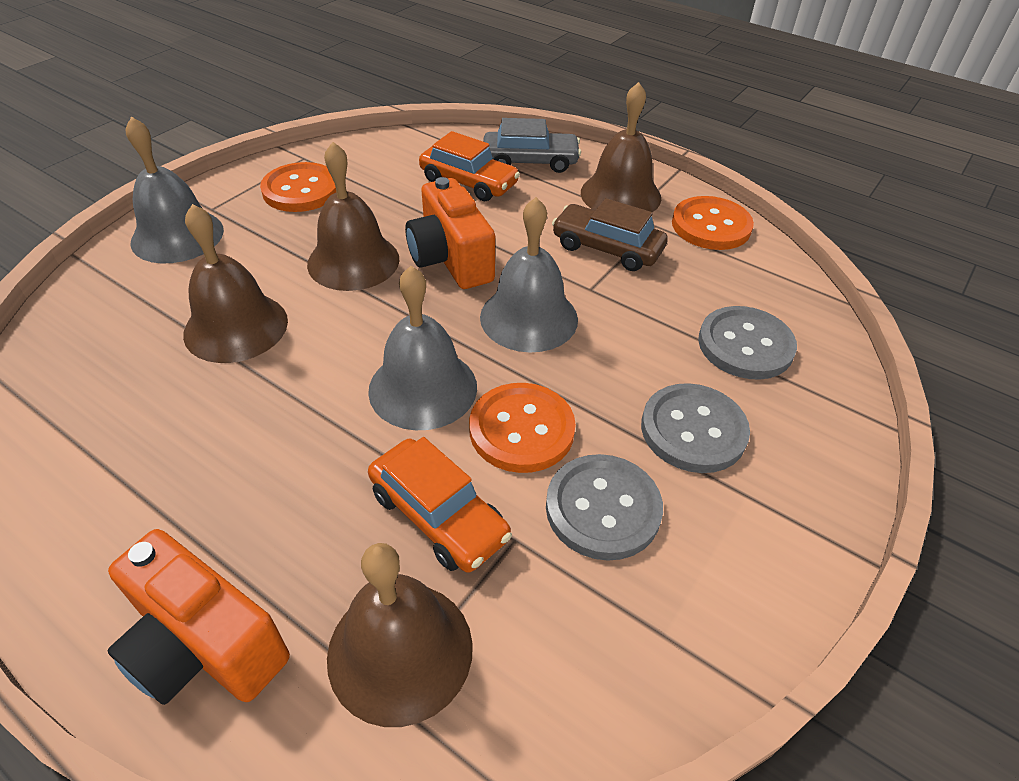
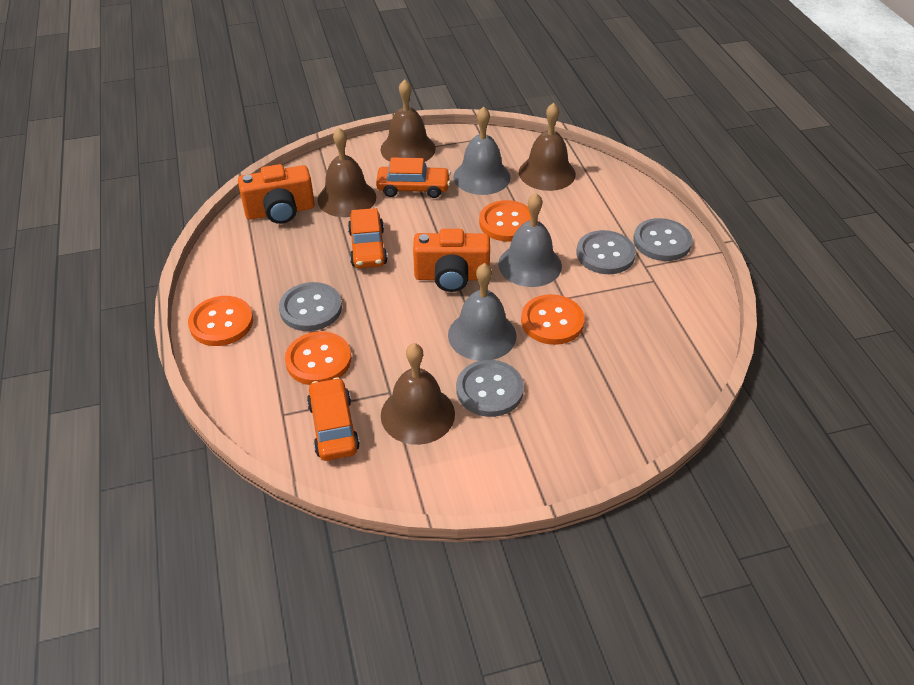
brown car: [552,198,668,271] = 1 -> none = 0
grey button: [546,454,663,561] [641,383,750,473] [698,306,797,380] = 3 -> [279,282,342,331] [456,360,524,417] [576,230,636,274] [633,218,692,261] = 4
grey car: [483,118,581,173] = 1 -> none = 0
orange button: [260,162,336,212] [469,383,576,473] [672,196,754,250] = 3 -> [188,296,253,346] [285,331,351,385] [479,200,530,242] [521,294,585,345] = 4
orange car: [368,437,512,573] [419,131,520,201] = 2 -> [307,377,360,461] [348,208,388,268] [376,157,451,198] = 3

